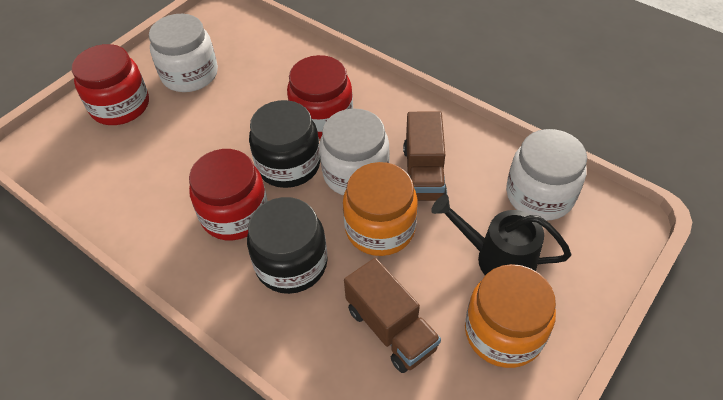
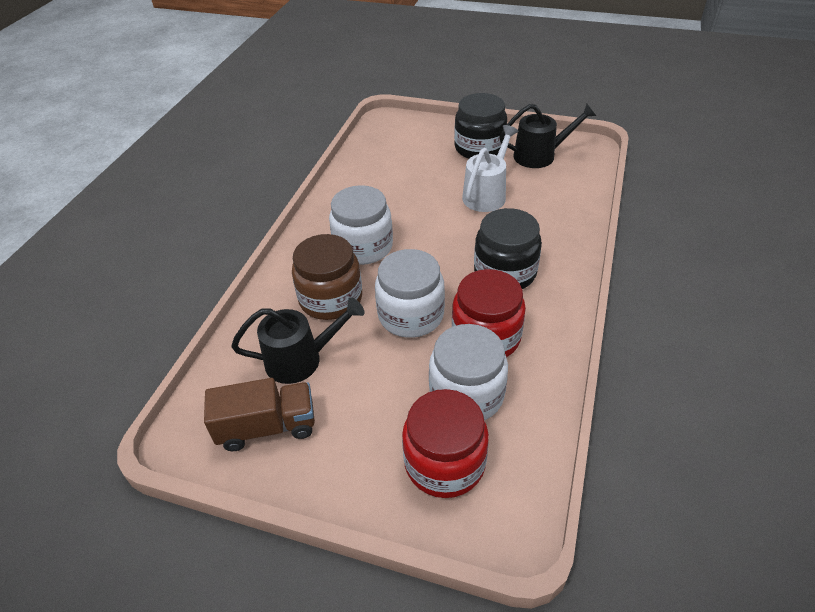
black watering can: [431,195,571,275] = 1 -> [231,297,365,384] [499,104,596,168] = 2
brown jar: none = 0 -> [292,234,362,320] = 1
brown truck: [344,258,441,373] [403,111,447,201] = 2 -> [204,378,315,451] = 1
orange jar: [343,162,418,256] [465,264,556,368] = 2 -> none = 0
red jar: [72,44,149,125] [189,149,267,240] [287,55,353,139] = 3 -> [402,389,489,498] [452,269,526,357] = 2
white watering can: none = 0 -> [462,125,518,212] = 1

